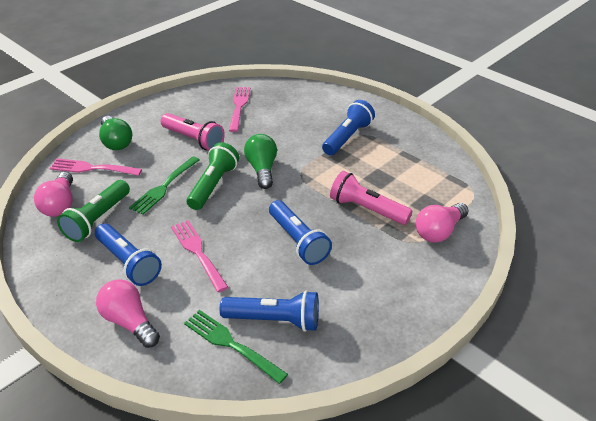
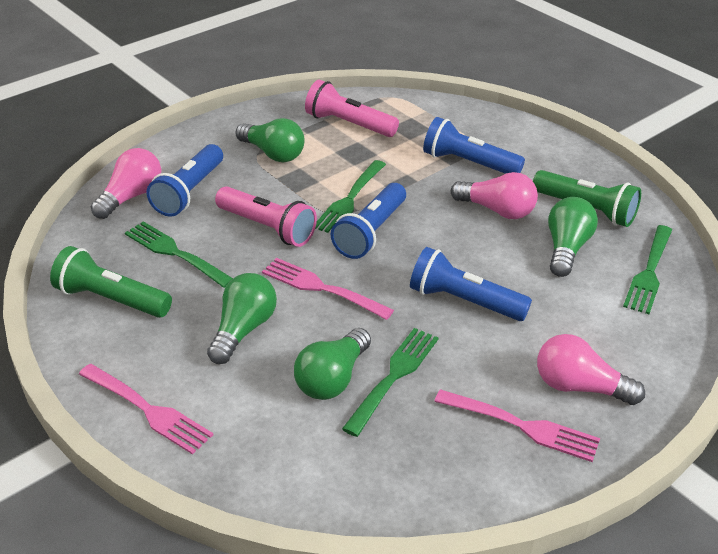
green fork: [129,156,200,215] [184,310,288,384] = 2 -> [125,221,233,288] [315,160,386,233] [342,328,439,437] [623,225,672,314] = 4
green light bulb: [99,116,132,150] [244,134,277,189] = 2 -> [207,273,277,364] [235,118,304,162] [294,328,371,400] [548,197,598,277] = 4

